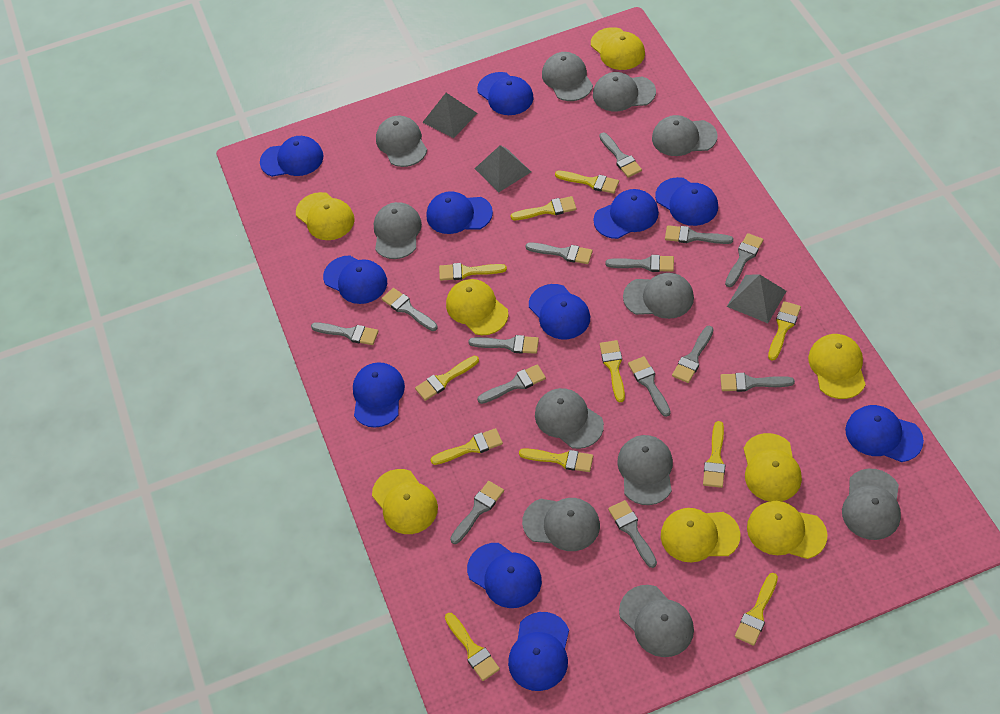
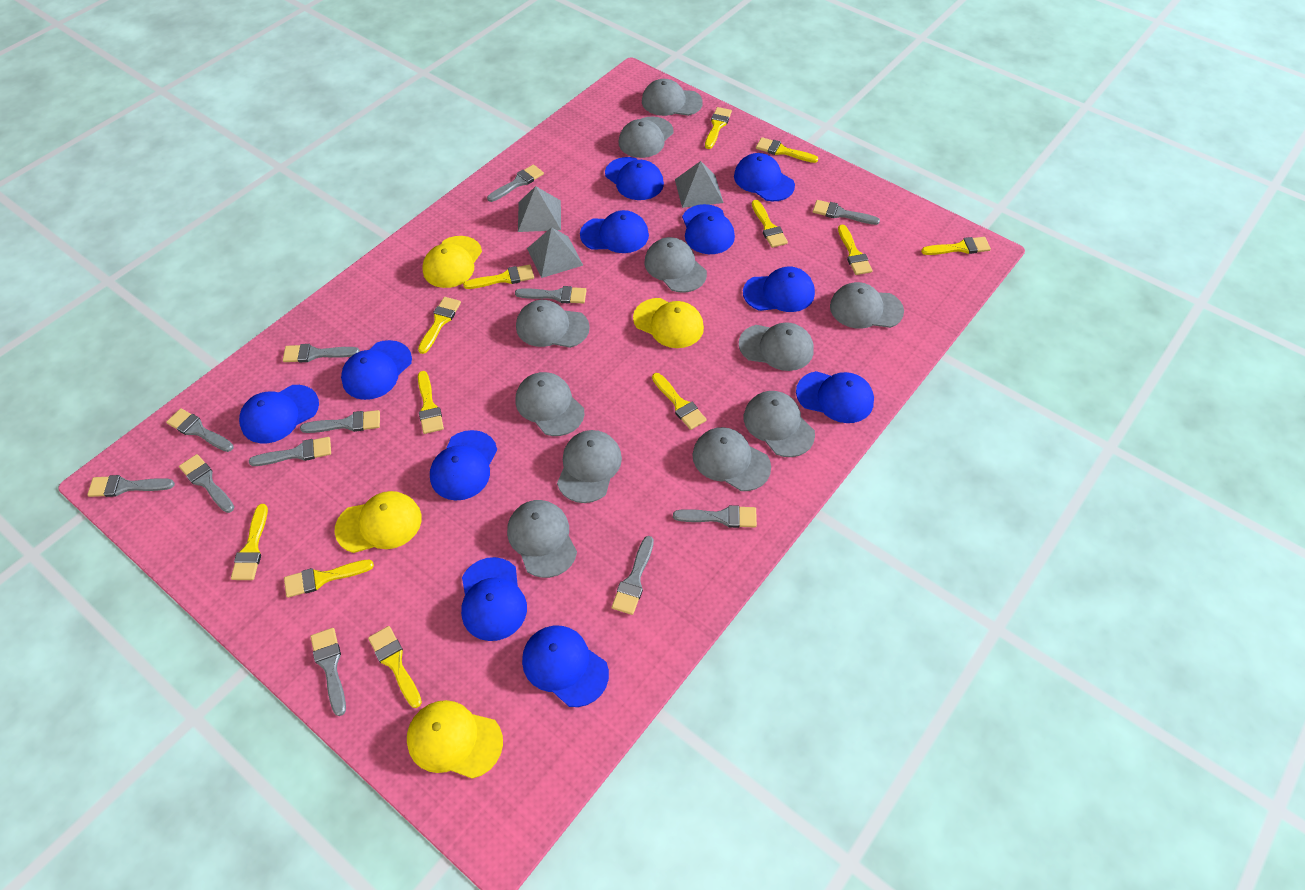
grey brush: [311,322,379,345] [382,288,438,331] [450,481,504,544] [468,335,539,354] [477,364,546,404] [525,242,593,264] [599,132,642,178] [605,255,674,272] [608,500,657,568] [628,356,671,417] [665,225,734,244] [672,326,714,383] [720,373,795,392] [725,233,764,287] = 14 -> [87,475,175,497] [166,408,234,452] [179,454,234,513] [249,437,331,466] [283,344,360,363] [300,410,380,433] [310,628,346,716] [487,165,544,202] [515,286,586,304] [612,536,654,615] [673,505,757,528] [813,200,880,225] = 12
yellow brush: [415,356,479,401] [430,428,503,465] [439,263,507,281] [445,613,500,681] [510,196,576,220] [519,448,593,472] [555,171,619,194] [600,340,625,403] [703,421,725,488] [735,573,778,646] [768,301,801,361] = 11 -> [231,504,268,580] [284,560,374,598] [368,626,422,708] [418,297,461,354] [418,371,444,434] [463,264,534,289] [652,373,707,430] [705,107,732,149] [752,200,788,248] [756,137,818,163] [838,225,873,275] [921,237,991,255] = 12
yellow cap: [296,192,355,240] [372,469,438,534] [446,279,509,335] [591,27,645,70] [661,508,740,562] [743,433,802,501] [747,501,827,559] [808,334,866,399] = 8 -> [335,491,422,553] [407,700,503,779] [422,236,482,288] [633,298,704,348] = 4

